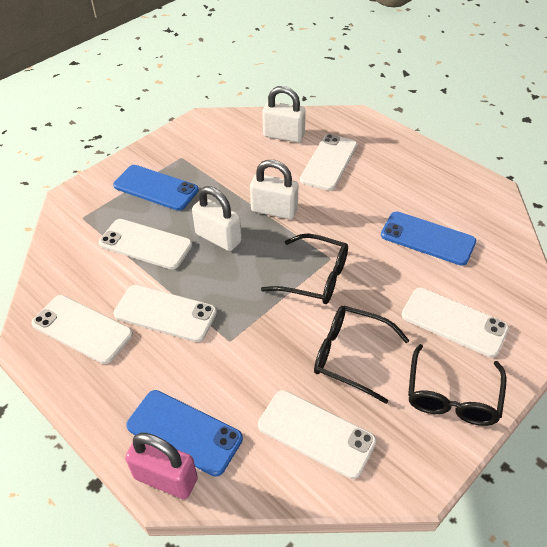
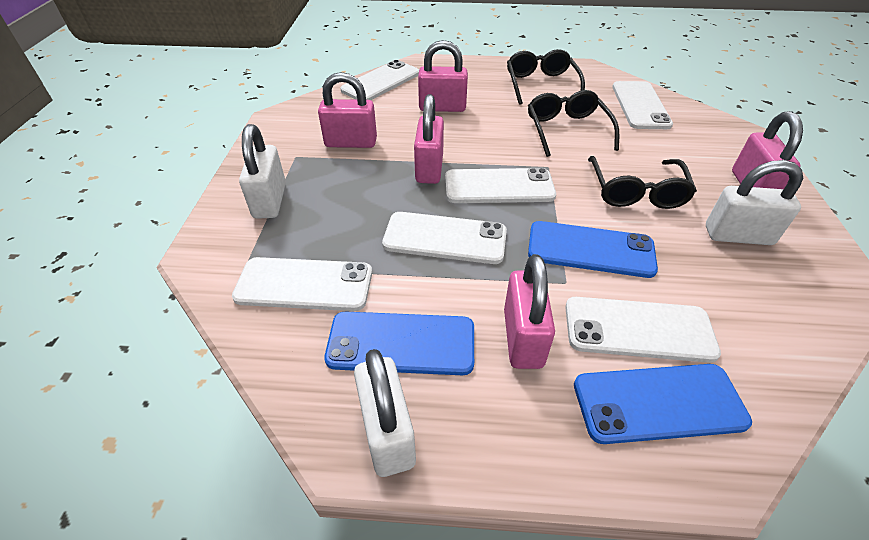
pink padlock: [125,433,198,499] = 1 -> [318,72,377,148] [414,94,444,184] [418,40,468,112] [504,254,555,369] [732,111,803,189] = 5

